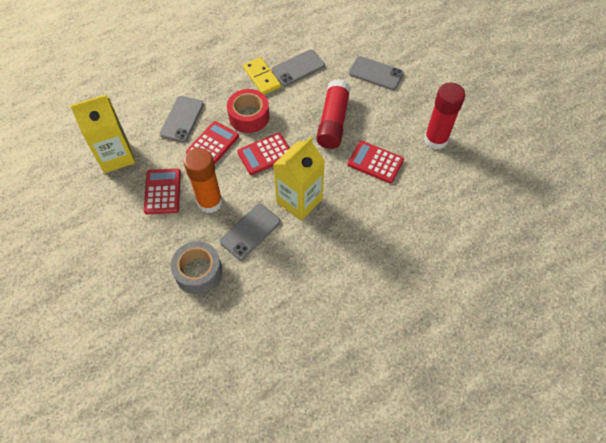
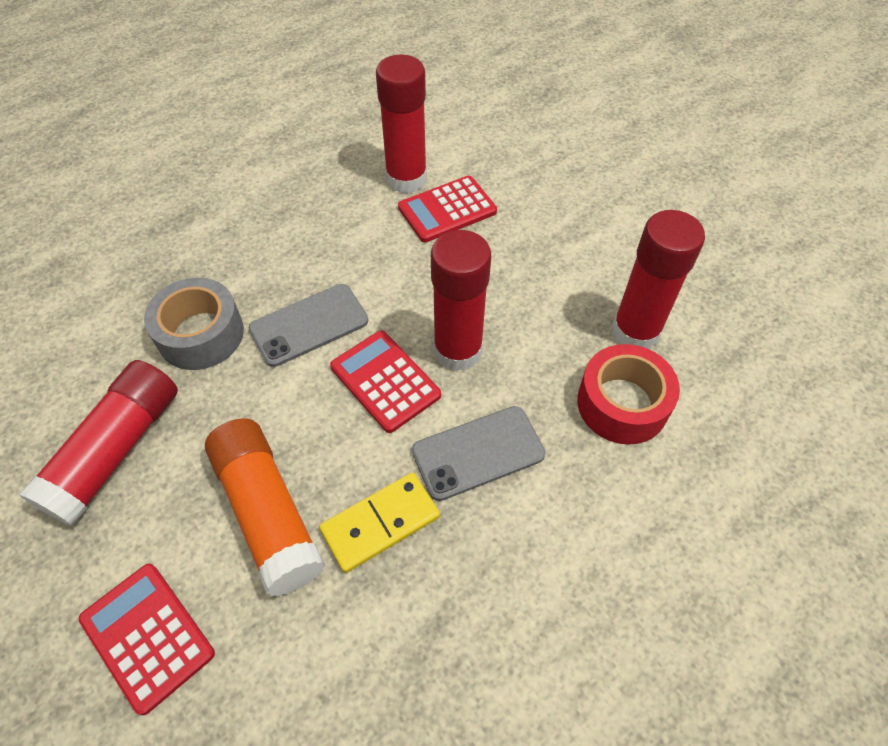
grey phone: [160,96,204,142] [220,204,281,260] [271,50,325,86] [349,56,404,90] = 4 -> [249,284,368,367] [412,406,545,501] = 2
red calculator: [144,168,181,214] [186,121,239,165] [237,133,290,175] [348,141,404,183] = 4 -> [79,563,215,715] [330,331,441,433] [398,176,497,242] = 3
red glue stick: [316,79,351,149] [424,82,465,150] = 2 -> [19,360,178,526] [376,54,427,193] [431,230,491,371] [612,210,705,349] = 4
yellow carton: [70,95,135,173] [273,137,325,221] = 2 -> none = 0

